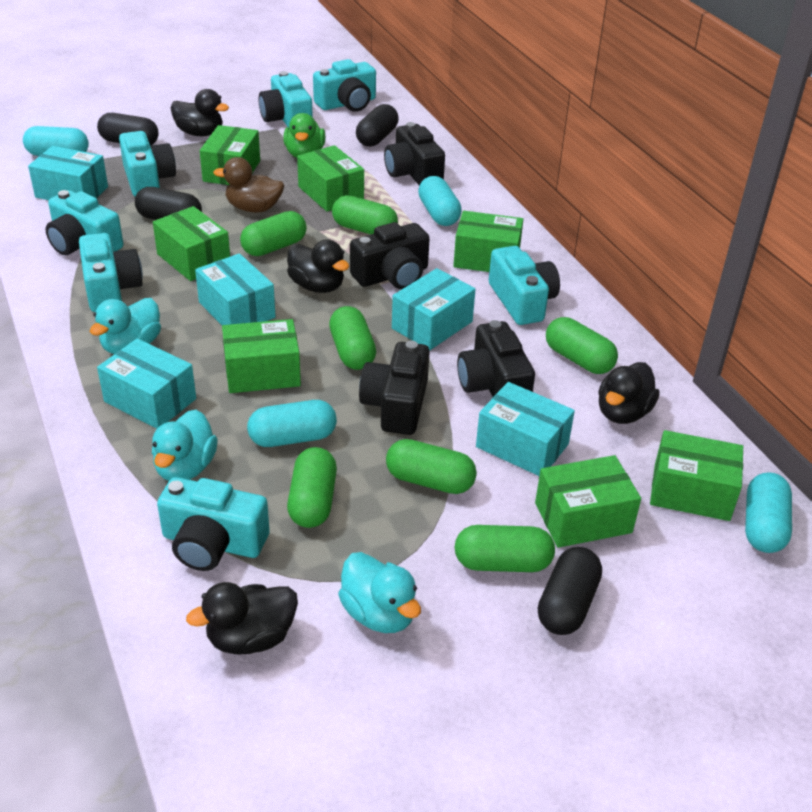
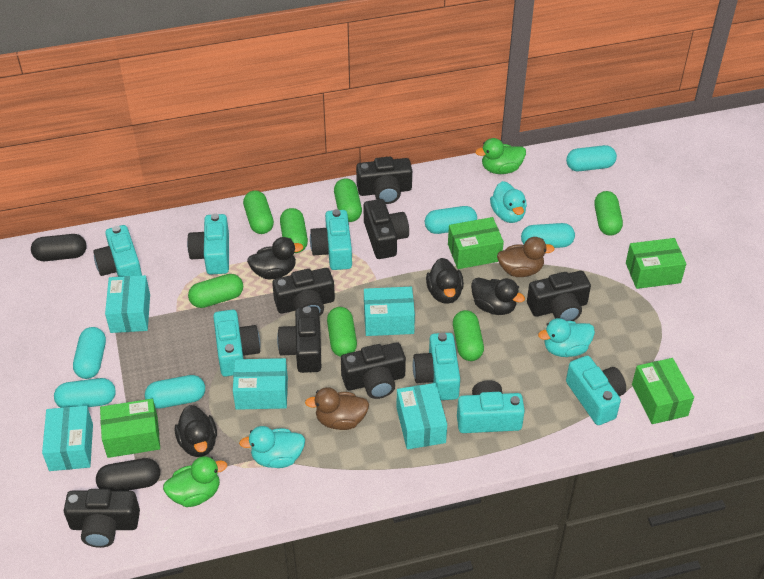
black camera: [350,222,430,289] [359,341,430,435] [384,122,445,186] [457,320,535,397] = 4 -> [64,489,140,548] [272,268,335,316] [277,306,321,373] [341,342,406,399] [356,157,412,204] [363,199,409,259] [527,271,591,321] = 7
black capsule: [97,113,159,146] [135,187,202,220] [356,104,399,147] [538,547,602,635] = 4 -> [31,234,86,261] [96,458,160,491] = 2
brown duck: [213,157,284,212] = 1 -> [305,387,369,430] [497,237,555,277] = 2
green box: [153,206,230,281] [200,125,260,185] [222,319,301,393] [297,145,364,212] [453,211,523,272] [535,455,641,548] [650,430,743,521] = 7 -> [100,399,160,458] [448,217,504,269] [626,238,686,289] [632,358,694,424] = 4
green duck: [283,113,326,158] = 1 -> [163,456,227,507] [475,138,526,174] = 2
turquoise capsule: [23,126,89,156] [247,400,337,447] [418,176,462,226] [745,472,792,553] = 4 -> [54,378,116,408] [73,327,106,379] [145,375,205,409] [425,206,477,234] [521,223,575,248] [566,145,617,171] = 6

